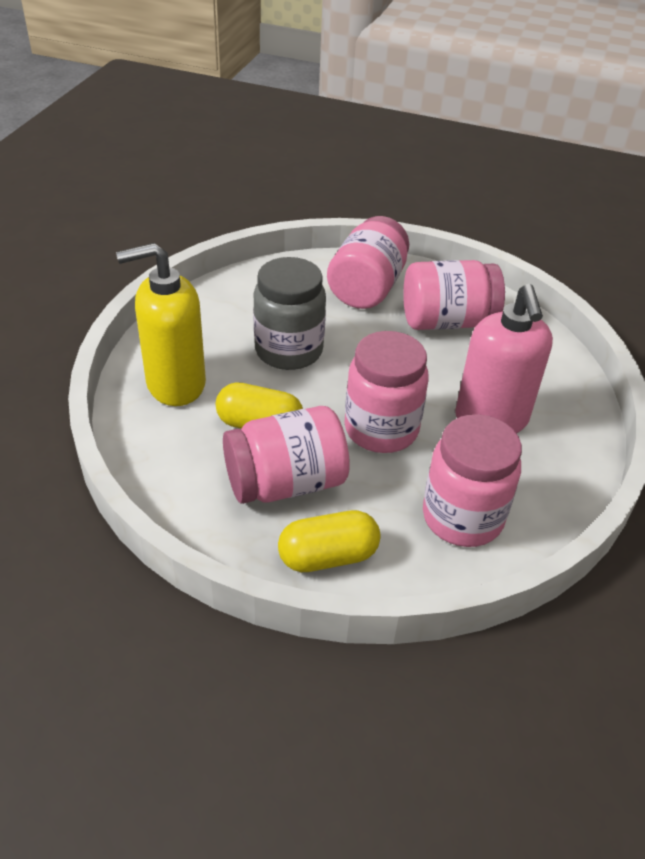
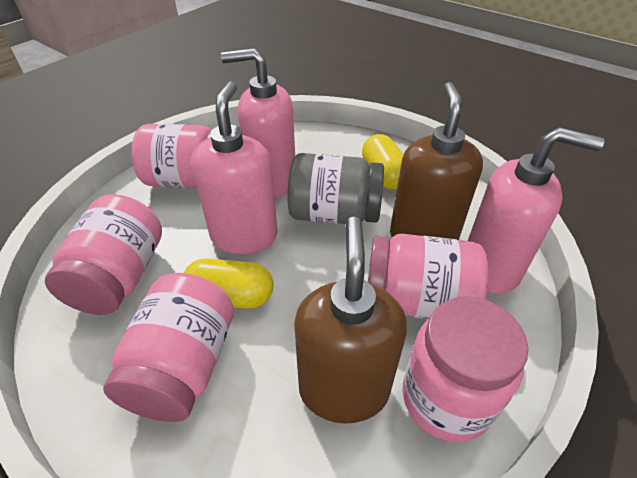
brown soap dispenser: none = 0 -> [294,217,407,424] [390,82,483,240] = 2
pink soap dispenser: [455,284,553,433] = 1 -> [191,81,277,254] [221,48,295,199] [468,127,605,294] = 3
yellow soap dispenser: [116,243,206,406] = 1 -> none = 0

